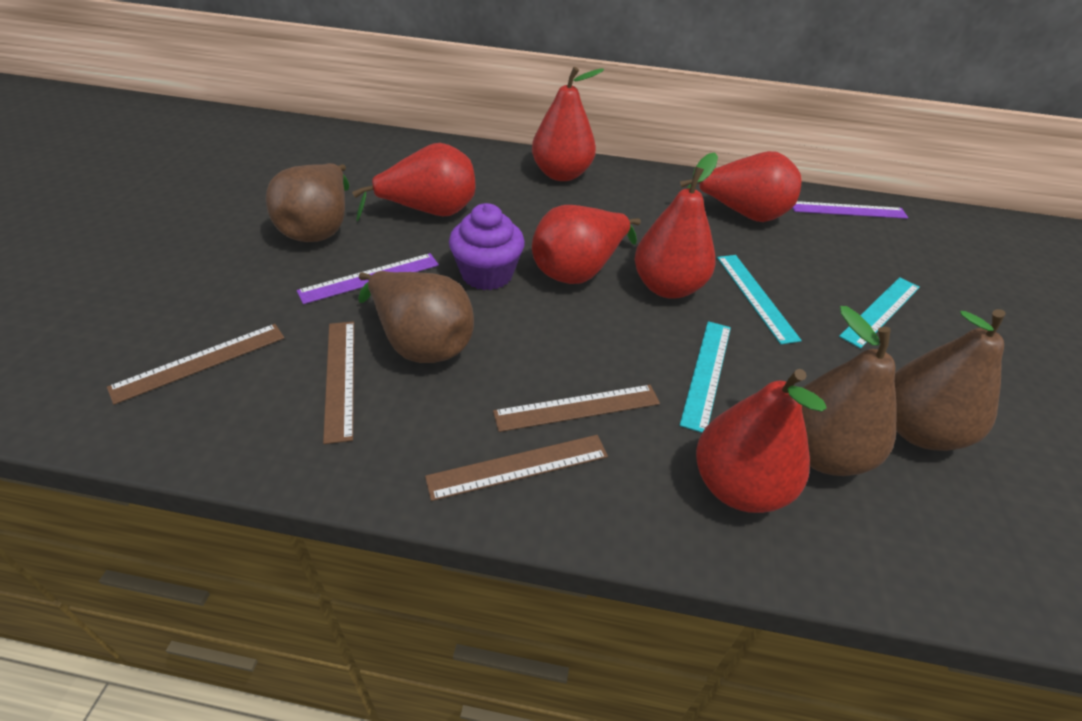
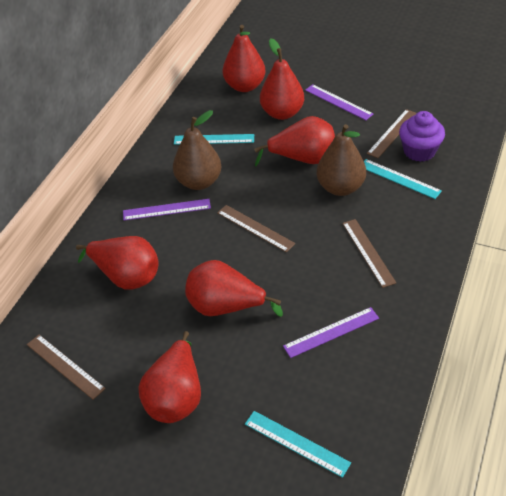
brown pear: [266,163,349,242] [358,271,474,363] [802,306,897,476] [895,309,1006,451] = 4 -> [173,110,221,190] [317,124,366,196] = 2
purple ruler: [297,253,439,304] [793,201,908,219] = 2 -> [123,199,211,220] [283,307,379,358] [305,84,373,120] = 3

